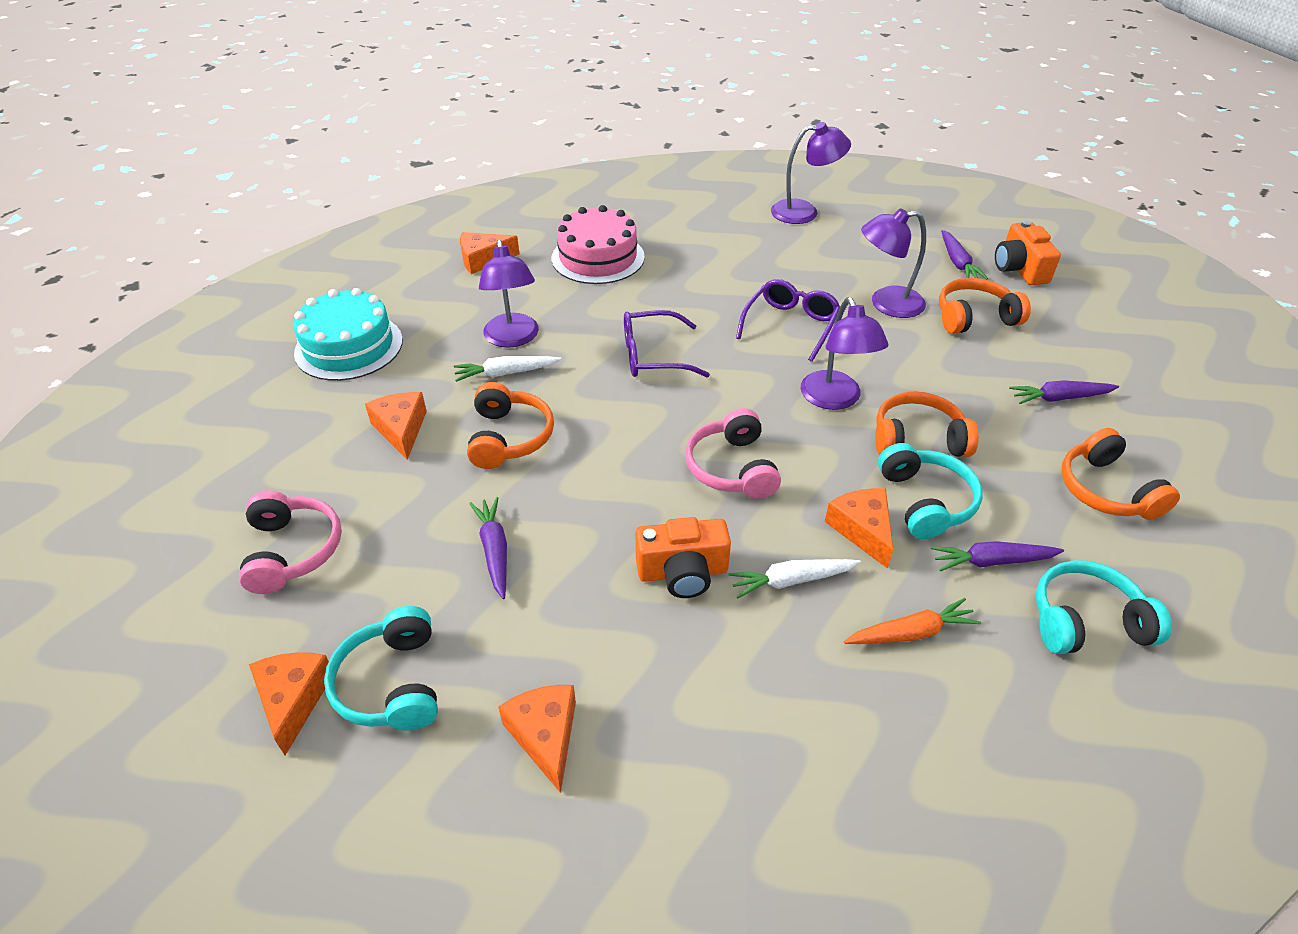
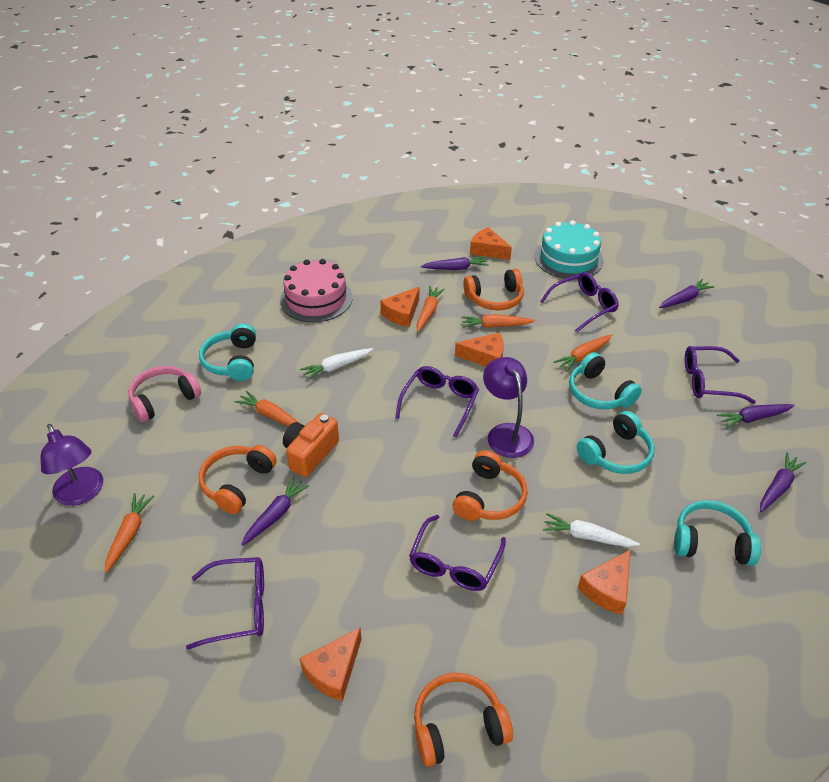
orange camera: [635,517,731,598] [995,220,1061,285] = 2 -> [283,413,339,477] = 1
orange carrot: [844,598,981,644] = 1 -> [105,493,154,573] [234,391,299,426] [417,286,445,332] [461,314,535,328] [554,334,612,372] = 5
pink headphones: [239,490,342,594] [685,408,781,499] = 2 -> [128,366,201,422] = 1
purple carrot: [469,497,507,599] [931,541,1064,571] [941,230,988,279] [1009,380,1119,404] = 4 -> [241,477,310,546] [421,256,488,270] [659,279,715,308] [717,404,795,428] [760,453,807,512] = 5
purple glasses: [624,310,710,377] [736,279,841,362] = 2 -> [186,557,264,650] [395,366,479,438] [409,515,506,591] [540,272,619,333] [685,346,756,404] = 5
purple lamp: [479,240,539,348] [771,122,851,224] [801,297,888,410] [861,208,926,318] = 4 -> [41,424,103,506] [483,357,534,458] = 2
turquoise headphones: [324,606,438,730] [878,443,983,539] [1036,560,1172,654] = 3 -> [199,324,256,381] [569,352,642,409] [577,411,655,474] [674,500,761,566] = 4

